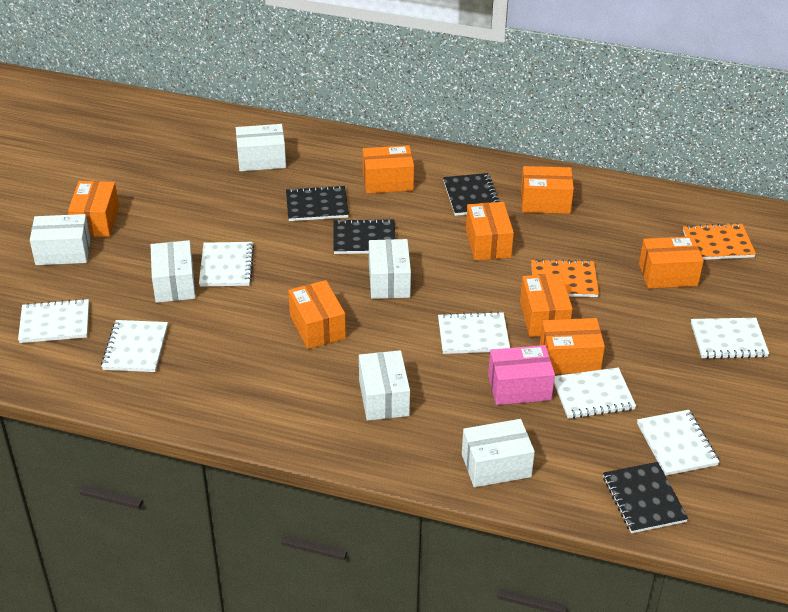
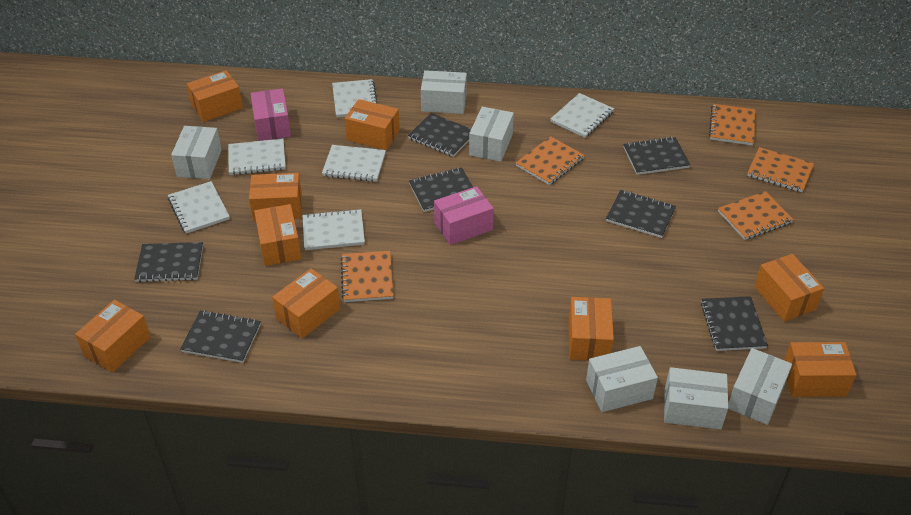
black notebook: [286,185,349,221] [333,219,395,254] [443,173,500,216] [603,462,688,533] = 4 -> [134,242,203,282] [180,310,261,363] [408,113,471,157] [409,167,473,212] [606,190,676,238] [623,137,690,175] [701,296,768,351] = 7
orange box: [68,181,119,237] [288,280,346,349] [363,145,414,194] [466,202,514,260] [520,274,573,337] [521,166,574,214] [540,318,605,374] [639,236,704,289] = 8 -> [75,300,151,373] [187,70,243,122] [249,173,302,221] [254,204,301,266] [272,268,340,339] [345,99,400,150] [568,297,614,360] [754,254,824,322] [784,342,857,397] = 9
orange notebook: [531,259,599,297] [683,223,756,260] = 2 -> [341,251,393,302] [516,136,585,185] [709,104,755,145] [718,191,794,240] [747,147,814,192] = 5
pink box: [488,345,555,405] = 1 -> [250,88,291,141] [434,186,494,245] = 2
white notebook: [18,299,89,343] [101,320,168,372] [199,242,254,287] [438,311,510,354] [554,367,636,419] [637,410,720,476] [691,318,769,359] = 7 -> [168,181,230,234] [228,139,286,175] [303,209,365,250] [322,145,386,182] [332,79,378,117] [550,93,614,138] = 6

